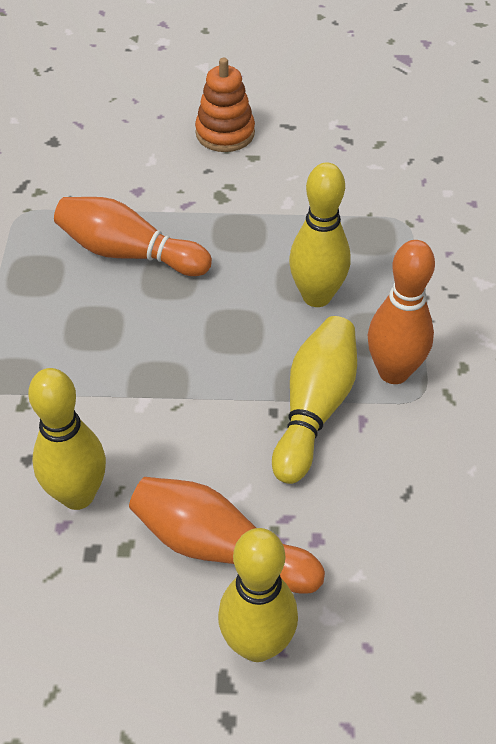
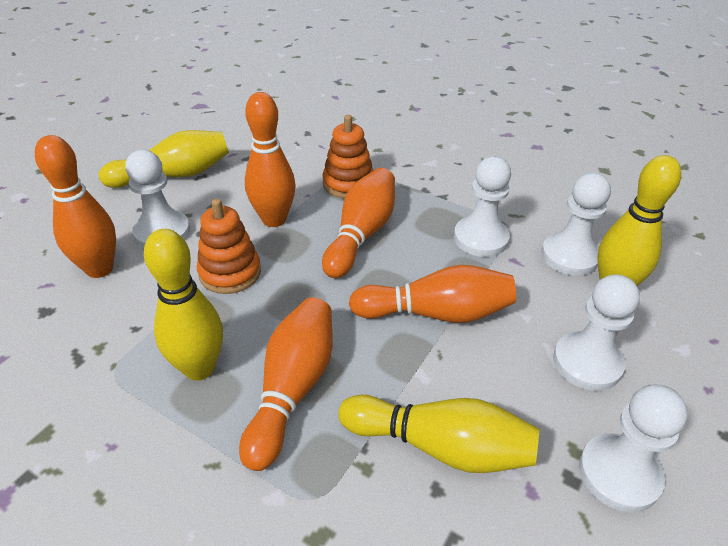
orange bowling pin: [54,197,212,276] [129,477,325,594] [368,240,435,384] = 3 -> [35,135,116,278] [239,297,332,471] [245,92,295,227] [322,168,395,278] [349,265,516,323] = 5
orange stacking toy: [195,58,255,152] = 1 -> [197,199,261,294] [322,115,374,199] = 2
white pawn: none = 0 -> [125,150,190,248] [454,156,511,257] [541,173,611,276] [553,274,640,391] [579,385,688,512] = 5

